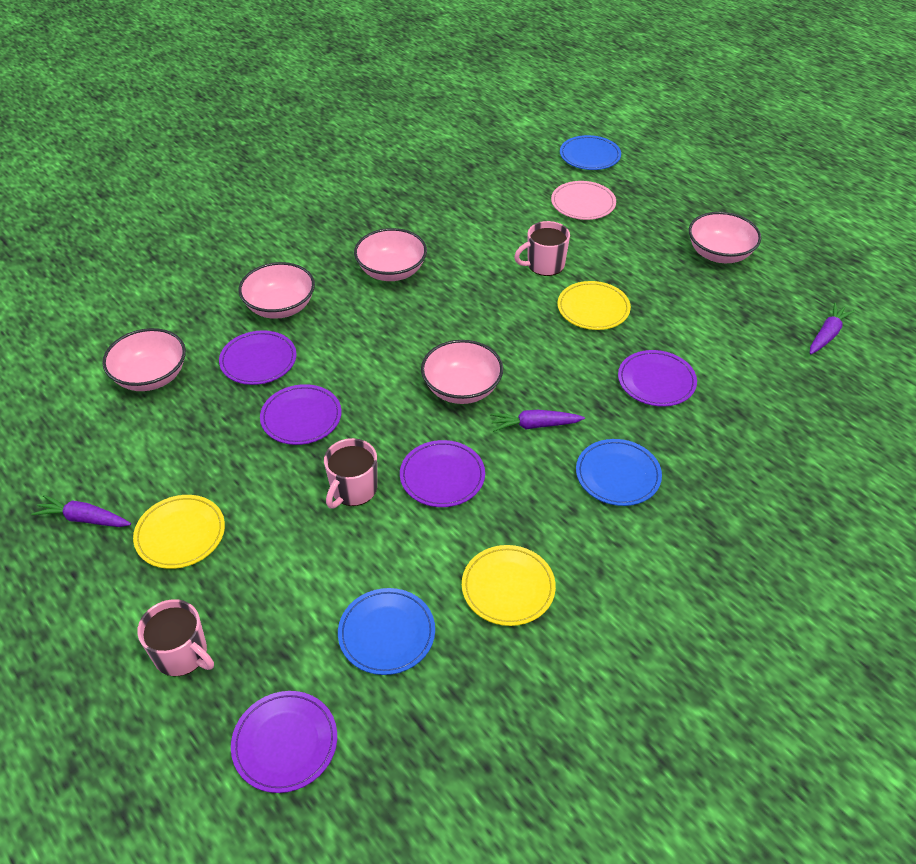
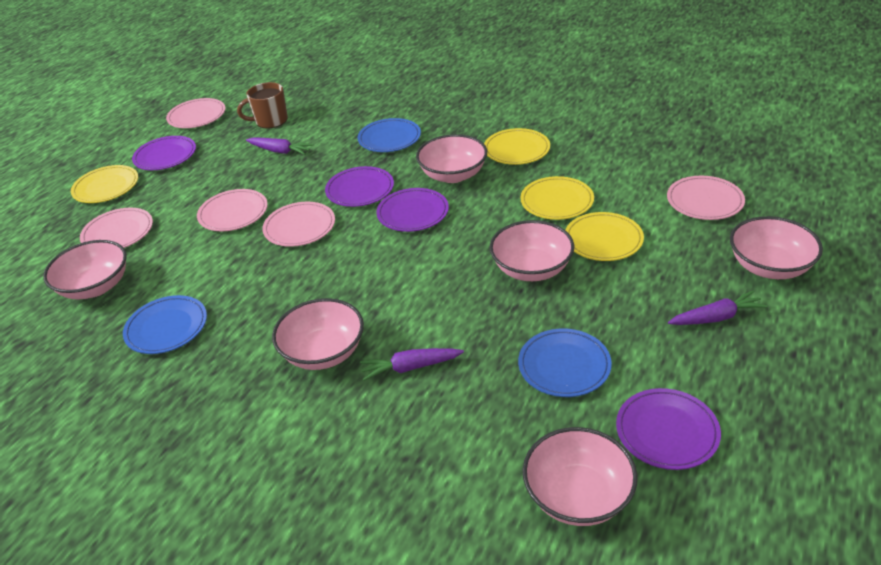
brown mug: none = 0 -> [237,82,288,129] = 1
pink bowl: [102,328,186,391] [239,262,315,319] [354,228,427,281] [421,340,503,404] [689,212,761,263] = 5 -> [43,240,127,299] [272,298,364,370] [416,134,487,183] [490,220,574,281] [523,427,638,526] [730,216,823,279] = 6
pink mug: [137,599,214,676] [324,438,377,508] [514,221,570,276] = 3 -> none = 0
pink plate: [551,181,616,220] = 1 -> [80,208,153,248] [166,98,226,128] [197,189,268,231] [262,202,335,247] [667,176,745,220] = 5
purple plate: [219,330,297,385] [231,691,337,793] [260,384,341,445] [400,440,485,507] [618,350,697,407] = 5 -> [132,136,196,170] [325,166,394,207] [376,188,449,232] [616,388,721,470] = 4
yellow plate: [133,495,225,569] [462,545,556,626] [557,281,631,330] = 3 -> [71,165,138,203] [484,128,550,165] [520,176,594,220] [565,212,644,261] = 4

